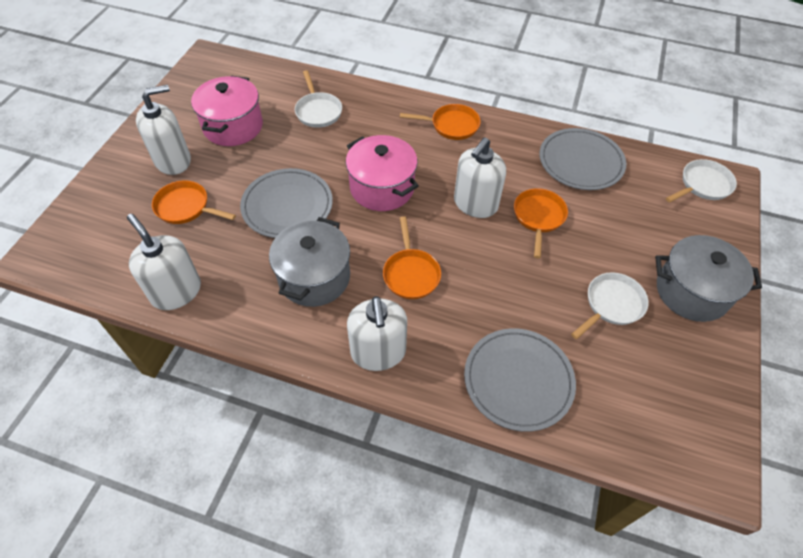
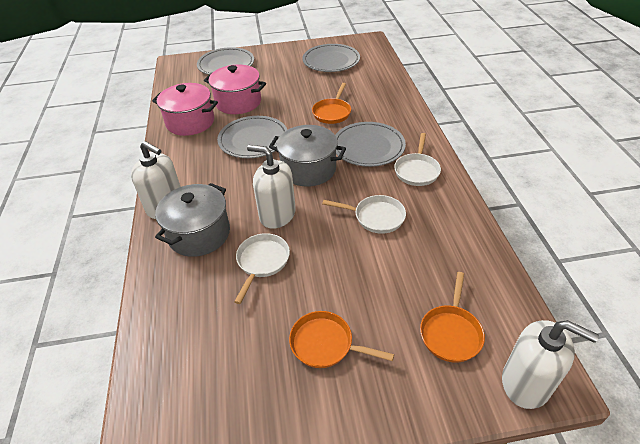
grey plate: [240,168,333,238] [464,328,576,432] [539,128,626,190] = 3 -> [197,47,254,75] [217,116,287,158] [302,44,360,72] [335,122,406,167] = 4
orange pan: [152,180,236,224] [383,216,441,299] [400,104,481,140] [514,188,568,258] = 4 -> [289,311,394,368] [312,83,351,124] [420,272,485,363] = 3
white soap dispenser: [127,214,201,310] [136,85,191,175] [347,296,407,371] [454,137,506,218] = 4 -> [131,141,181,219] [247,145,296,229] [502,320,599,409] = 3

